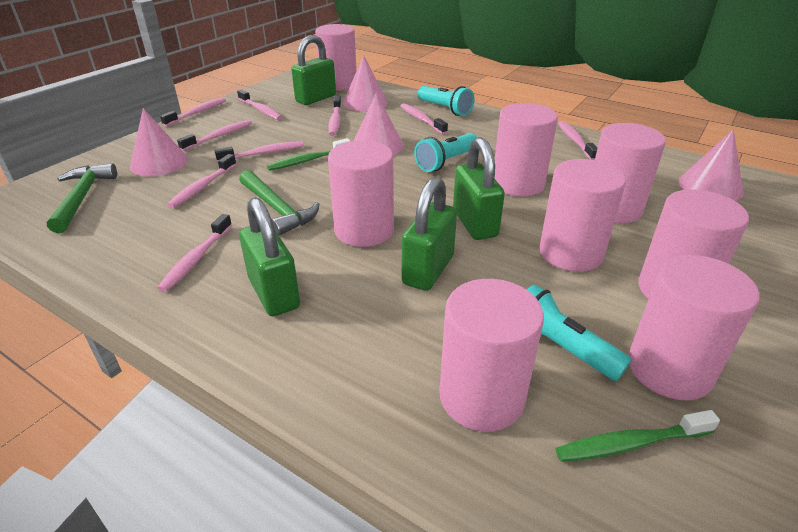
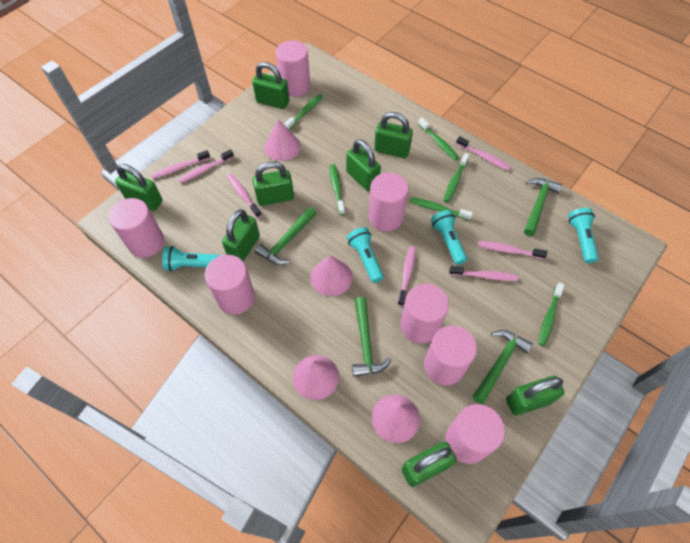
green hammer: [47,163,117,233] [239,170,319,236] = 2 -> [255,207,317,265] [352,297,392,377] [473,330,533,404] [524,178,562,236] = 4
green padlock: [239,197,300,316] [291,35,336,105] [402,177,457,291] [453,137,505,240] = 4 -> [115,164,163,211] [222,209,260,261] [252,62,290,109] [253,161,294,206] [346,139,381,191] [374,112,413,158] [402,442,457,487] [506,376,565,416] = 8
green toothbrush: [267,138,350,171] [556,410,720,462] = 2 -> [284,94,323,130] [330,164,345,215] [410,197,473,220] [418,118,459,160] [443,153,469,203] [538,282,565,346] = 6
pink cylinder: [315,24,356,90] [328,140,394,247] [439,279,544,432] [494,103,558,197] [539,159,626,272] [595,123,666,223] [628,255,760,400] [638,189,749,299] = 8 -> [109,198,164,258] [205,255,255,314] [276,40,310,97] [368,172,408,232] [400,284,449,344] [424,325,477,385] [445,404,505,464] = 7
pink toothbrush: [157,214,232,292] [160,98,226,127] [167,154,237,208] [177,120,252,151] [214,141,304,161] [237,89,282,120] [328,96,342,136] [400,104,448,135] [558,121,597,160] = 9 -> [151,150,210,179] [178,149,234,183] [227,173,262,218] [398,246,416,306] [449,266,518,281] [456,136,510,171] [478,241,548,259] = 7
turquoise flashlight: [414,133,478,172] [417,86,475,116] [527,285,632,381] = 3 -> [162,246,221,271] [347,227,384,283] [431,210,467,265] [568,208,599,263] = 4

